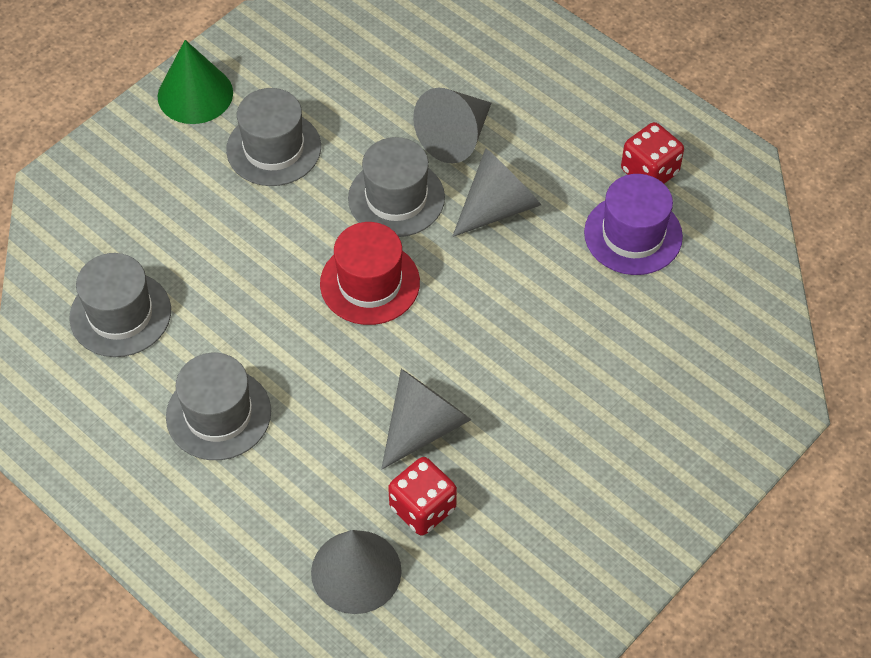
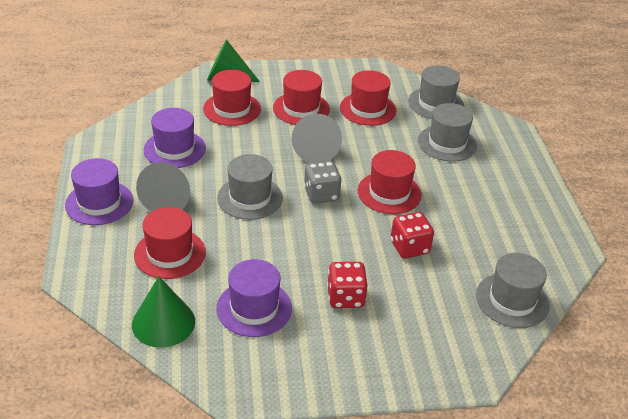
green cone: [158,40,233,124] = 1 -> [132,276,195,348] [207,40,260,82] = 2
grey cone: [311,530,402,614] [381,369,471,469] [413,88,491,164] [452,148,541,237] = 4 -> [136,162,190,212] [291,114,342,163] = 2
grey dice: none = 0 -> [304,161,342,204] = 1
purple hat: [584,174,683,275] = 1 -> [65,158,133,225] [144,108,206,168] [216,259,292,337] = 3
red hat: [320,222,420,325] = 1 -> [134,207,206,279] [203,70,261,126] [273,70,330,125] [340,70,396,126] [358,150,422,214] = 5

